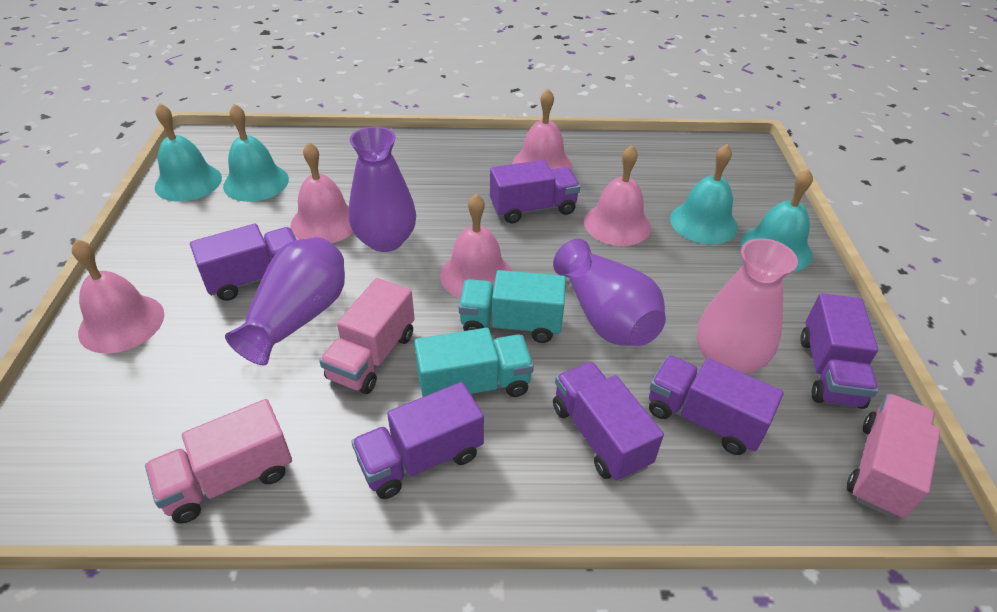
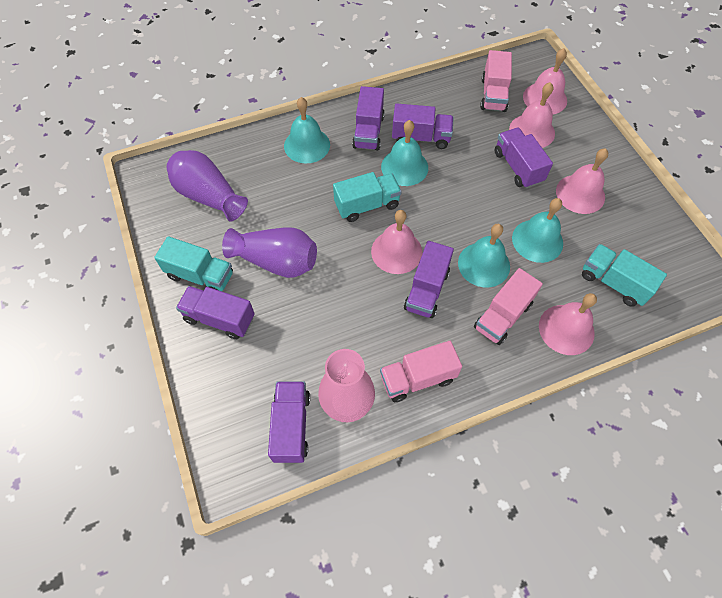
purple vase: [225,237,345,366] [349,126,416,252] [553,239,666,346] = 3 -> [167,150,248,221] [222,228,317,278] = 2
turquoise truck: [414,328,534,397] [459,270,566,343] = 2 -> [154,236,233,291] [333,172,402,222] [582,244,667,307] = 3

